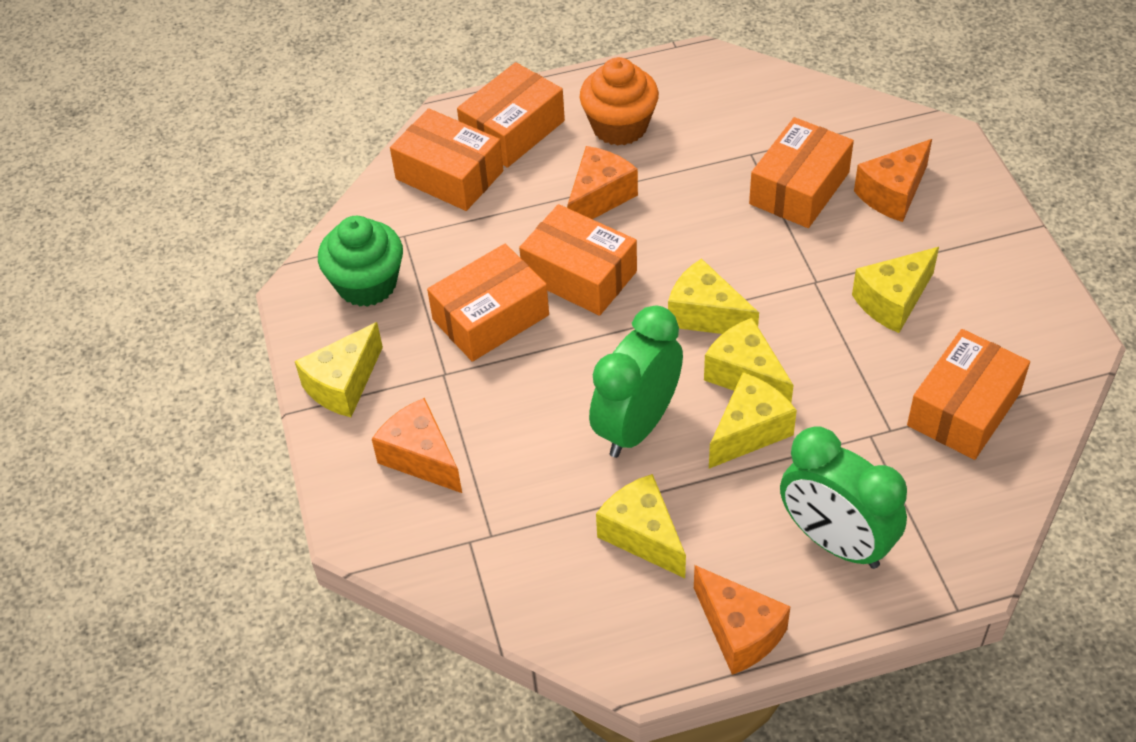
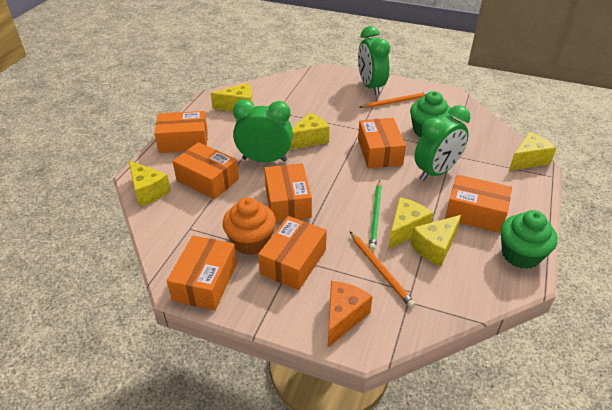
green clock: [589,306,683,458] [780,426,907,569] = 2 -> [233,99,293,162] [358,26,390,95] [414,105,470,181] = 3
green cupcake: [318,216,403,307] = 1 -> [410,91,452,137] [501,210,558,269] = 2
green pencil: none = 0 -> [369,180,382,251] = 1
orange box: [390,108,503,211] [427,244,549,362] [457,62,565,168] [519,204,637,316] [749,117,854,228] [907,329,1030,460] = 6 -> [154,111,208,153] [167,236,237,310] [172,142,239,200] [258,216,327,290] [264,163,312,222] [358,118,406,168] [445,174,512,233] = 7
orange cheese: [372,398,462,493] [567,146,638,219] [694,565,790,675] [854,139,932,222] = 4 -> [328,281,373,347] = 1
orange pencil: none = 0 -> [350,232,415,308] [359,91,430,108] = 2

